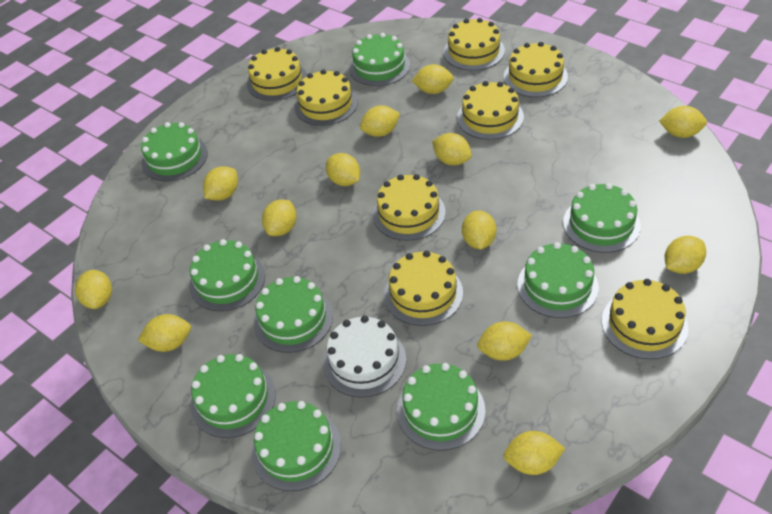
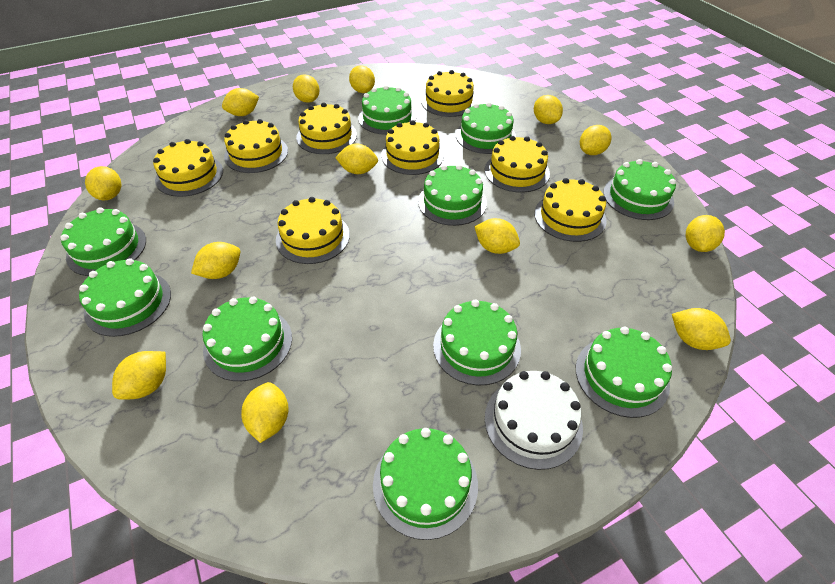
green cake: [141,122,208,181] [189,239,265,311] [191,354,276,438] [252,401,341,491] [254,276,333,353] [349,33,410,86] [397,363,485,451] [517,242,599,318] [563,183,641,253] = 9 -> [60,207,146,276] [79,258,171,337] [202,297,292,381] [358,85,416,135] [373,428,478,540] [418,164,487,226] [433,299,521,385] [456,102,516,154] [576,326,672,418] [603,159,676,220] = 10

